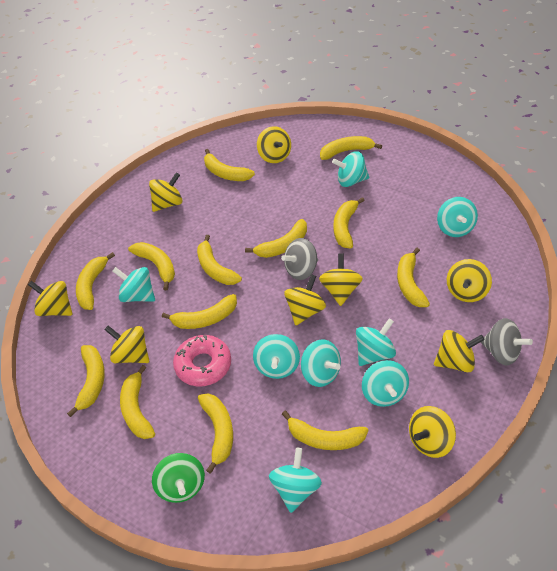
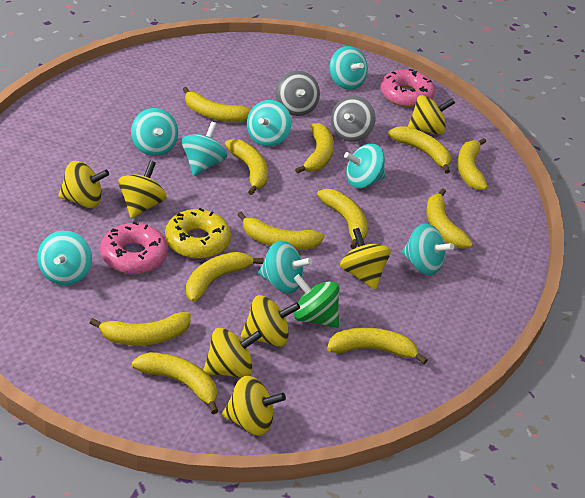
pink donut: [173,335,231,386] = 1 -> [100,222,168,274] [380,69,435,108] = 2
yellow banana: [67,345,105,417] [76,252,115,310] [120,365,155,439] [128,242,175,290] [162,294,237,329] [197,235,242,285] [198,393,233,474] [204,149,255,181] [245,219,307,258] [282,411,368,450] [320,136,382,160] [333,197,365,248] [397,248,430,307] = 13 -> [90,312,191,345] [132,352,218,414] [182,87,251,122] [186,252,264,302] [225,139,268,195] [237,212,324,250] [295,123,334,174] [317,189,368,249] [327,327,427,364] [388,126,451,174] [426,188,473,249] [457,138,488,190] = 12
yellow donut: none = 0 -> [165,208,231,259] = 1
yellow spinning top: [28,281,72,316] [104,326,149,363] [149,172,182,212] [257,126,291,163] [284,274,326,325] [319,253,363,306] [409,406,456,458] [434,330,485,372] [447,259,492,302] = 9 -> [58,161,109,208] [118,161,167,219] [203,328,262,378] [222,376,286,436] [241,295,300,347] [340,228,391,290] [408,95,455,134] = 7

